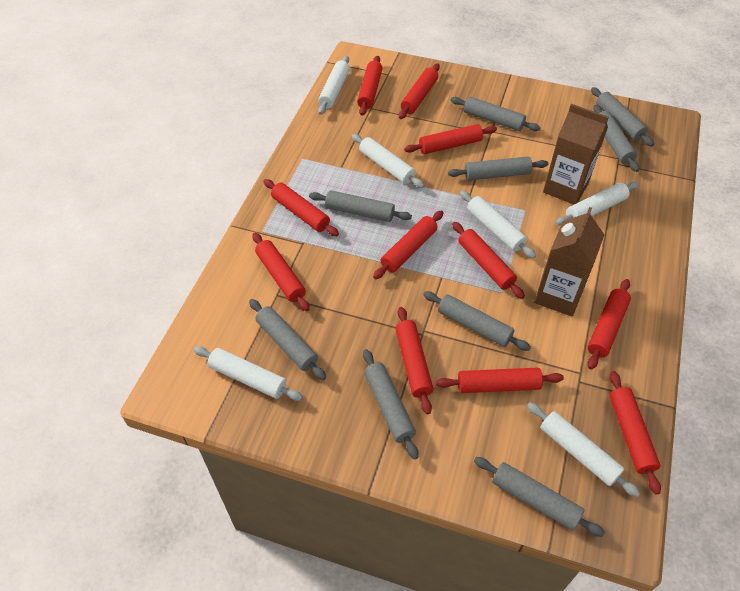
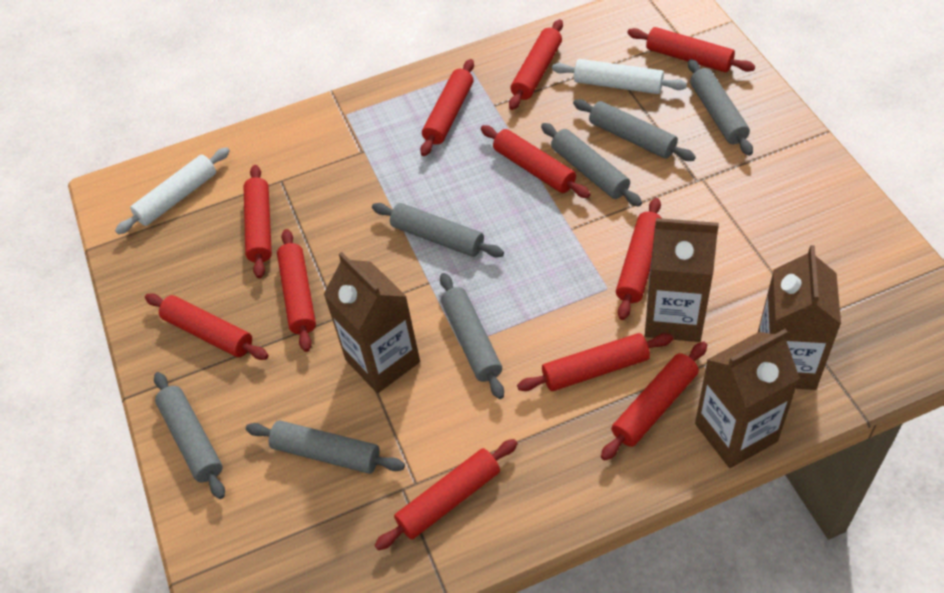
brown carton: [534,207,604,316] [543,104,609,204] = 2 -> [324,252,420,393] [645,218,719,342] [695,329,800,468] [758,245,841,390] = 4
grey rolling pin: [249,299,326,380] [309,190,412,222] [363,349,418,460] [423,291,531,351] [448,156,548,180] [451,97,540,131] [474,457,605,537] [591,87,654,147] [593,105,639,172] = 9 -> [154,372,225,499] [246,420,405,474] [372,203,504,257] [440,273,504,399] [541,123,642,207] [573,99,696,161] [688,59,753,156] = 7
white rolling pin: [193,346,303,401] [318,56,350,115] [352,134,425,188] [460,190,536,259] [527,402,640,497] [555,182,639,226] = 6 -> [115,147,230,234] [552,59,687,94] = 2

